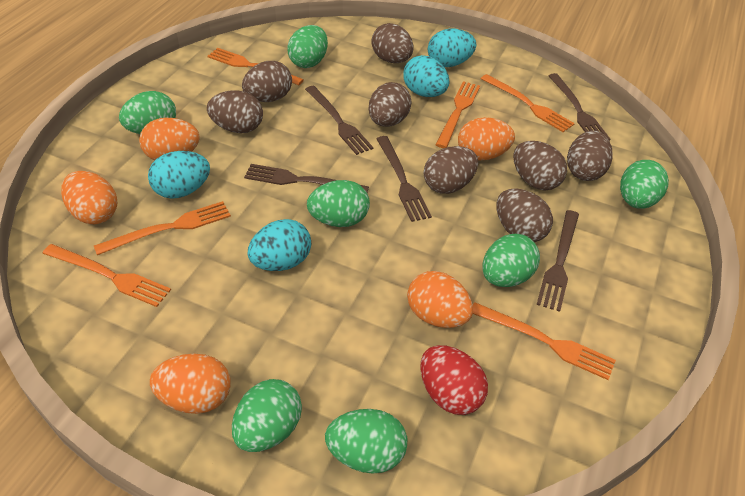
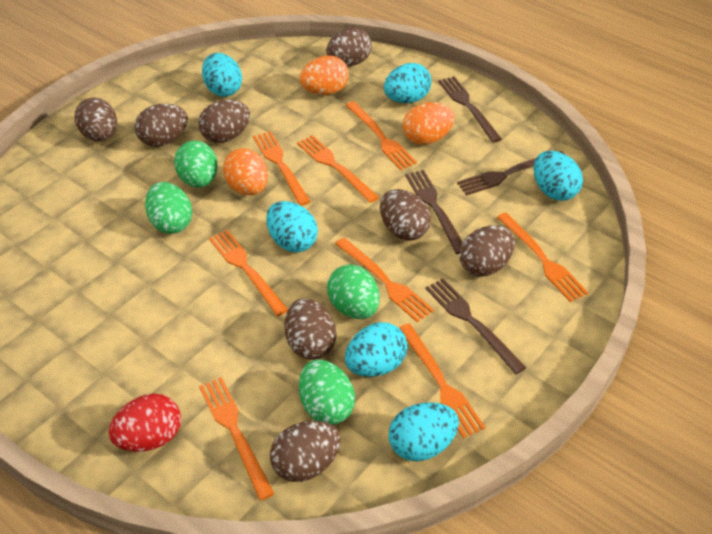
brown fork: [244,164,369,192] [305,86,373,155] [376,136,432,222] [536,210,579,312] [548,73,610,141] = 5 -> [405,170,463,254] [426,278,527,374] [438,76,502,143] [457,151,565,196] = 4
green egg: [119,91,176,134] [232,379,302,452] [287,25,328,68] [307,180,370,227] [325,409,407,474] [482,234,540,287] [620,160,669,209] = 7 -> [145,182,192,234] [174,140,218,188] [299,359,355,425] [327,265,380,319] = 4
orange egg: [61,171,117,224] [139,118,200,160] [150,354,231,414] [407,271,473,328] [458,117,515,160] = 5 -> [223,148,268,195] [300,55,349,95] [403,102,455,145] = 3
orange fork: [42,244,171,307] [94,201,231,255] [207,48,304,86] [435,81,480,148] [473,302,616,380] [481,74,575,132] = 6 -> [199,377,275,501] [209,230,288,316] [253,131,311,206] [297,135,379,203] [335,238,434,322] [345,101,417,170] [399,323,485,438] [497,213,588,302] = 8
turquoise egg: [148,151,210,199] [248,219,311,271] [403,55,449,97] [428,29,476,67] = 4 -> [202,53,242,97] [266,201,318,253] [345,322,408,377] [384,63,432,103] [389,402,459,461] [534,151,583,201] = 6

